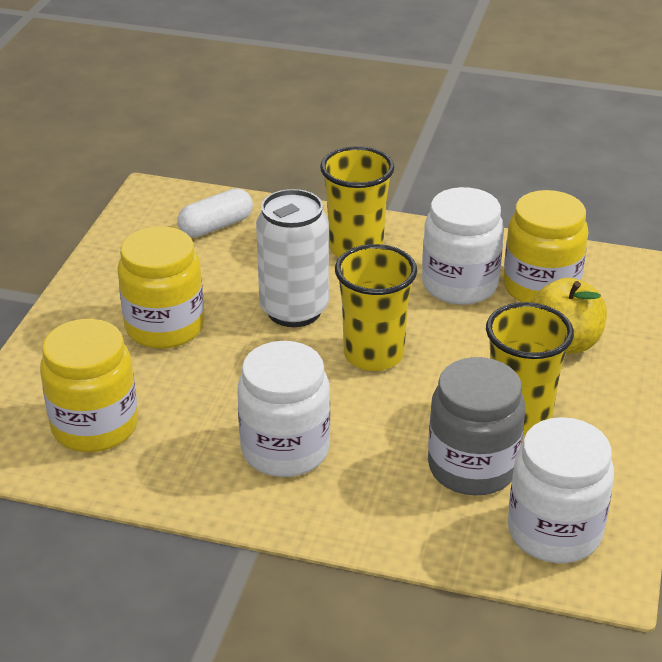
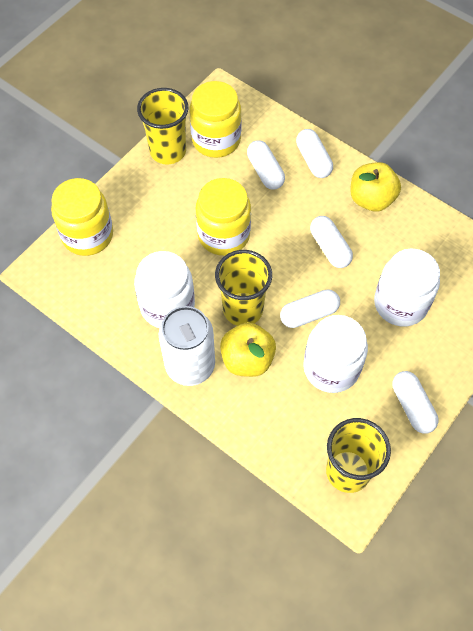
grey jar: [428,357,525,495] = 1 -> none = 0
white capsule: [177,188,253,237] = 1 -> [247,140,285,190] [280,289,340,328] [296,129,333,178] [310,216,353,268] [392,371,438,434] = 5
yellow apple: [531,278,607,354] = 1 -> [220,322,276,377] [350,162,401,212] = 2

